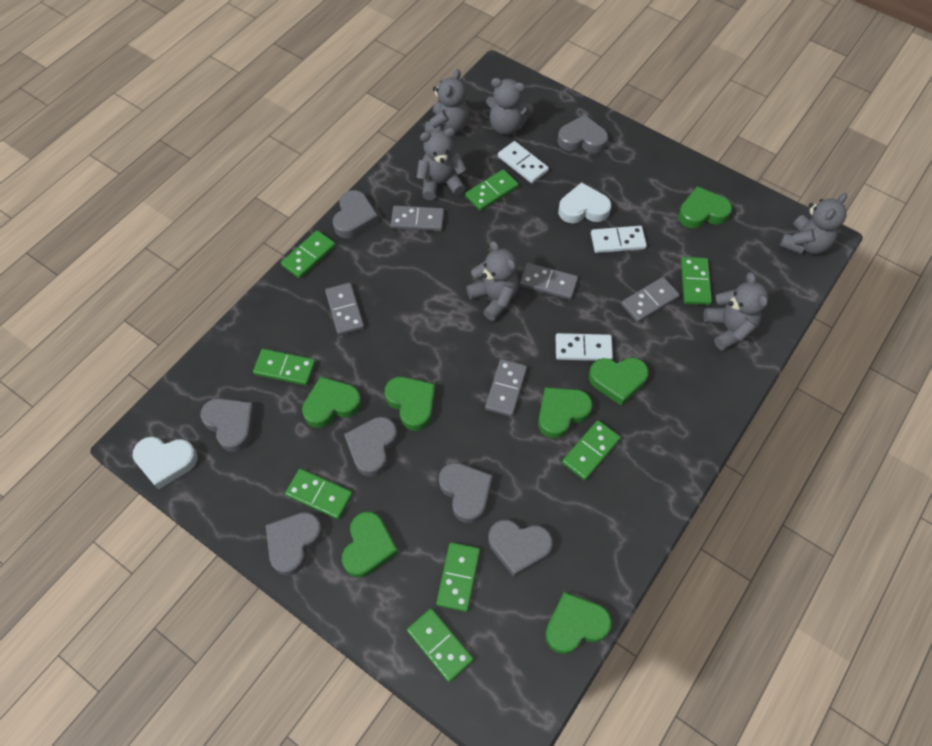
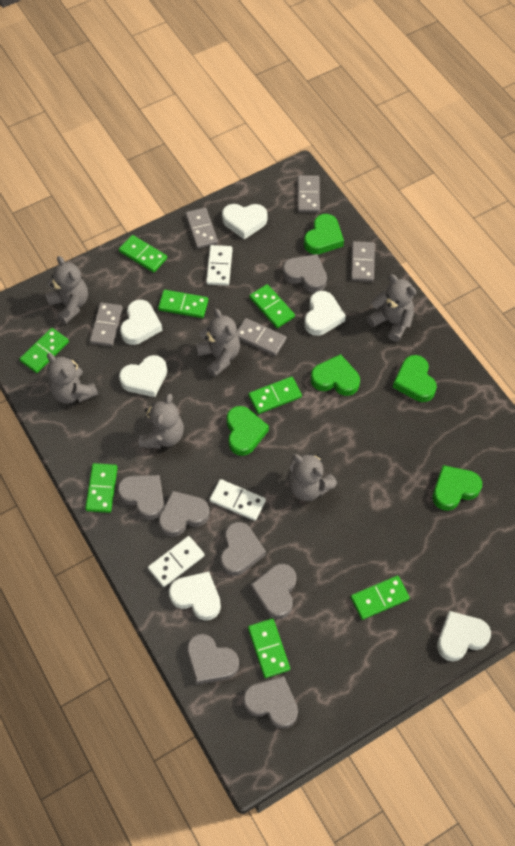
green heart: [302,376,362,428] [342,512,399,578] [385,377,435,431] [538,387,593,438] [545,592,612,654] [589,357,649,406] [678,186,732,228] = 7 -> [226,406,269,456] [304,214,344,254] [311,354,360,396] [393,355,437,402] [433,465,482,511] = 5
white heart: [133,437,198,489] [558,182,611,223] = 2 -> [119,355,167,397] [120,300,163,345] [169,571,221,621] [222,204,267,240] [304,291,346,336] [437,611,491,661] = 6

